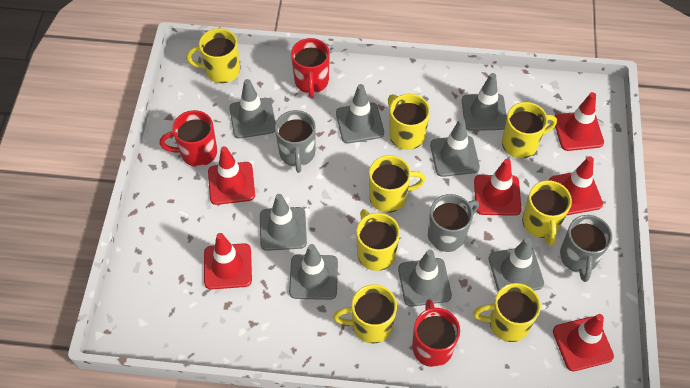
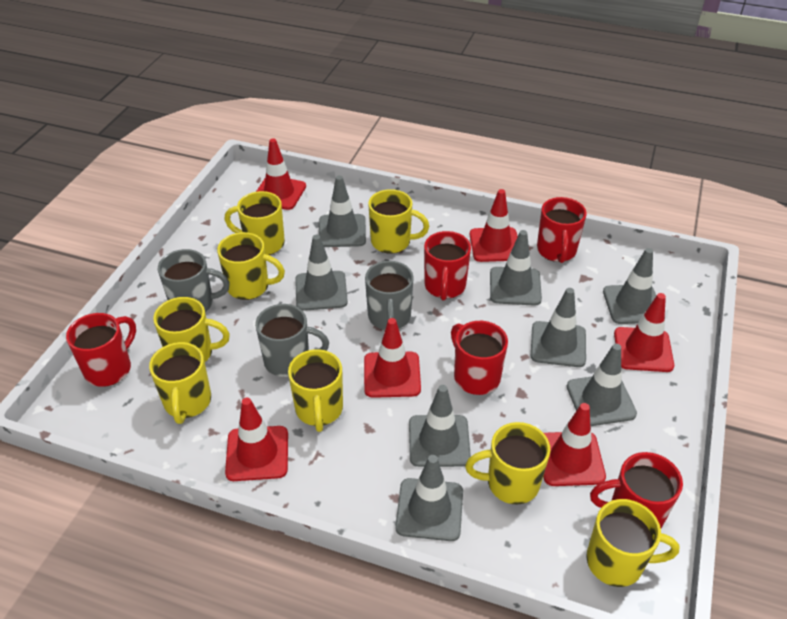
red mug: [160,110,217,167] [291,38,330,97] [412,299,460,367] = 3 -> [66,313,136,387] [424,231,471,300] [451,321,508,395] [537,197,586,263] [590,452,683,528] = 5

